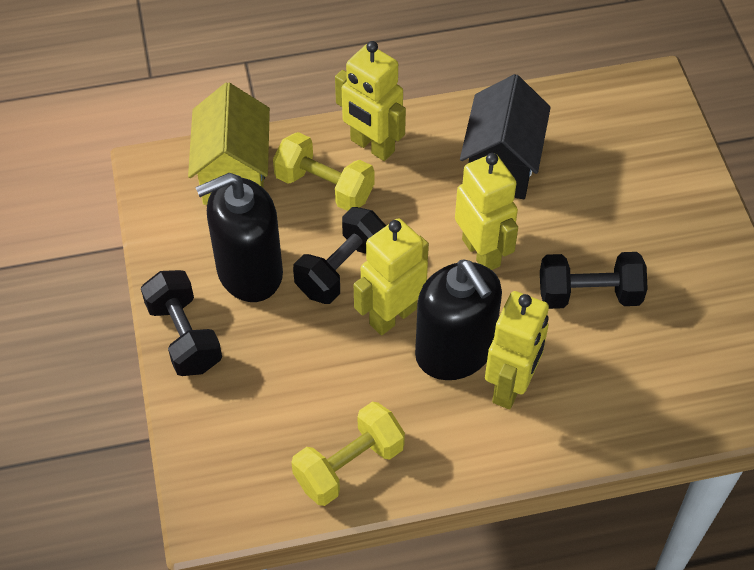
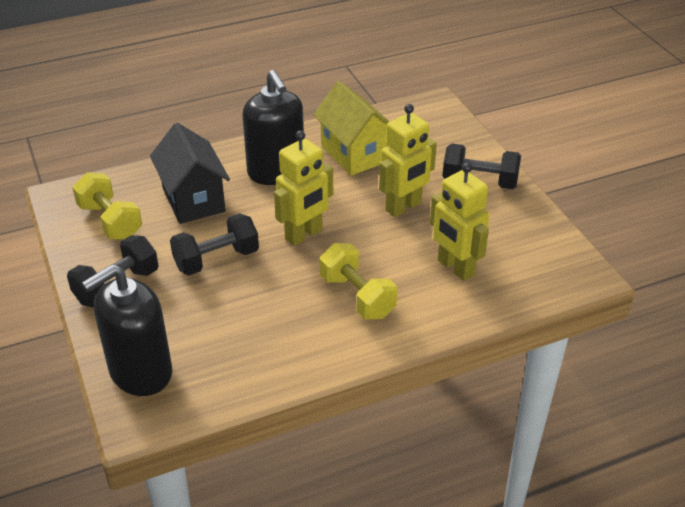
yellow robot: [335,41,406,161] [354,218,429,335] [455,153,518,270] [485,291,549,409] = 4 -> [274,130,333,246] [379,104,437,217] [430,162,489,281] = 3

